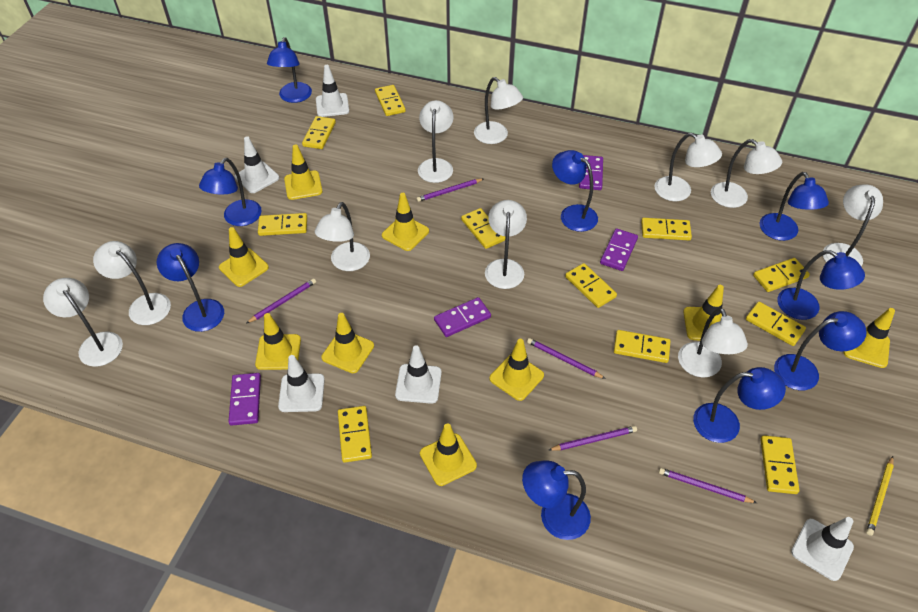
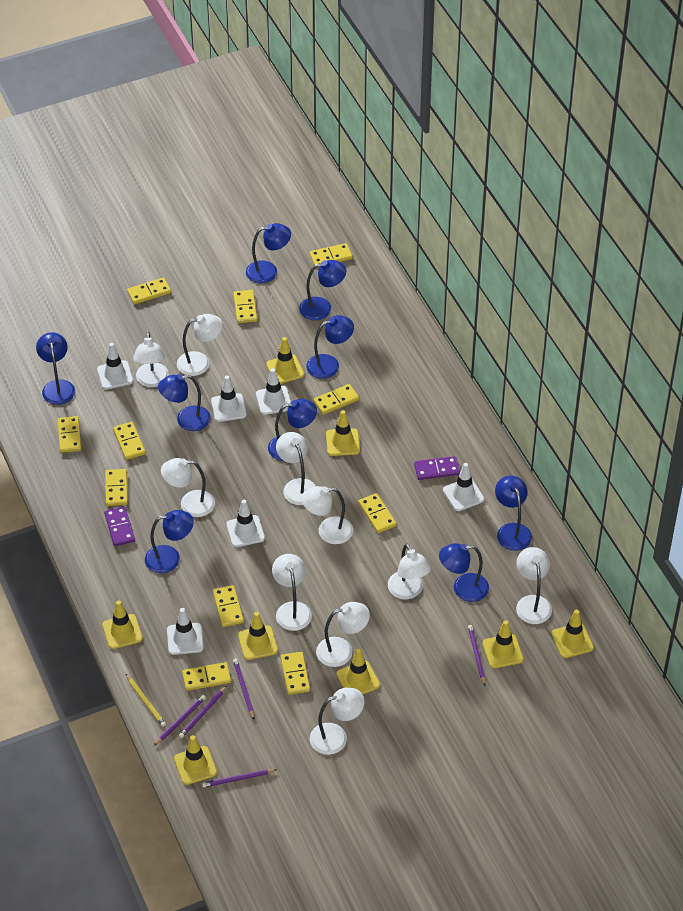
purple domino: [228,373,261,426] [434,297,491,337] [579,155,603,190] [600,228,638,271] = 4 -> [104,506,135,546] [414,456,460,480] = 2
white traffic cone: [234,136,279,193] [278,355,325,412] [316,65,349,117] [395,345,442,404] [791,517,854,581] = 5 -> [97,343,133,390] [167,608,204,655] [211,375,247,422] [226,500,265,547] [256,368,291,415] [443,463,484,511] = 6
yellow traffic cone: [219,227,269,287] [255,313,301,370] [284,144,322,200] [321,313,374,373] [382,193,429,251] [420,423,477,486] [489,339,544,401] [683,285,724,340] [843,308,895,368] = 9 -> [102,601,143,649] [174,735,217,785] [238,612,278,660] [266,337,304,384] [326,410,360,456] [336,649,380,694] [482,620,524,668] [551,610,594,658] = 8

